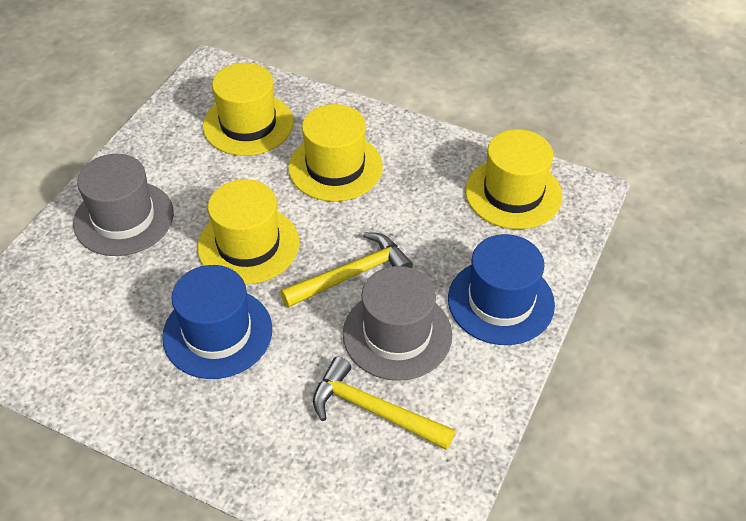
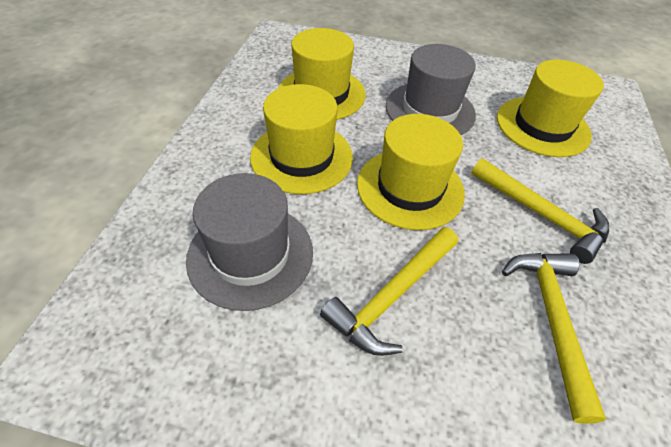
blue hat: [162,265,272,379] [448,234,555,345] = 2 -> none = 0
yellow hammer: [280,232,413,308] [313,357,455,450] = 2 -> [320,227,458,356] [471,158,609,264] [502,253,606,424] = 3

